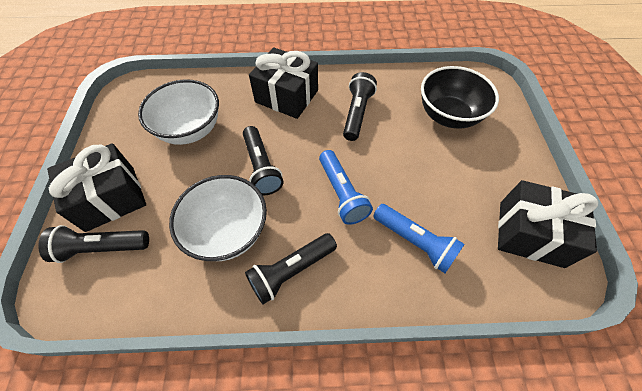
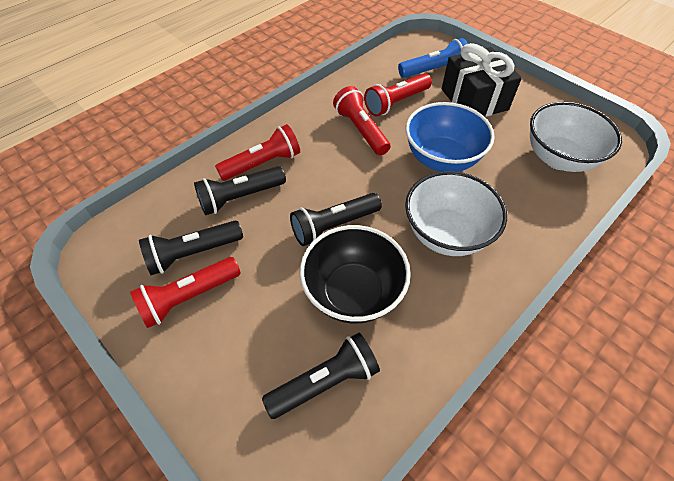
black gift: [47,143,146,232] [249,47,318,119] [498,180,598,268] = 3 -> [442,43,522,117] = 1
blue bowl: none = 0 -> [406,102,495,172] = 1
blue flashlight: [319,150,373,225] [373,204,464,273] = 2 -> [398,38,468,78] = 1
red flashlight: none = 0 -> [130,257,241,328] [215,124,300,181] [333,86,390,155] [364,73,432,116] = 4

